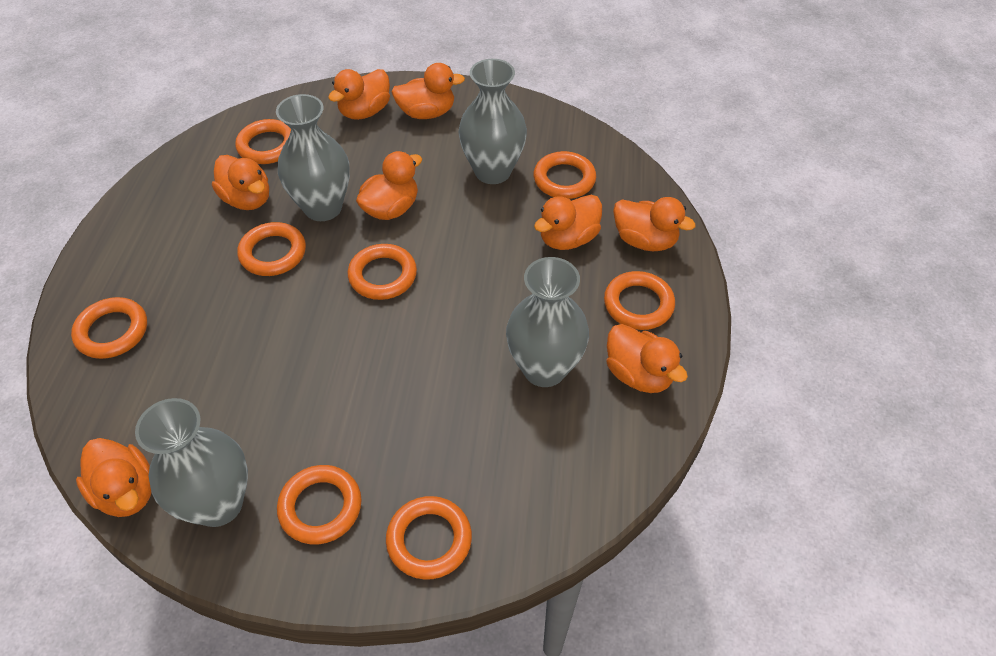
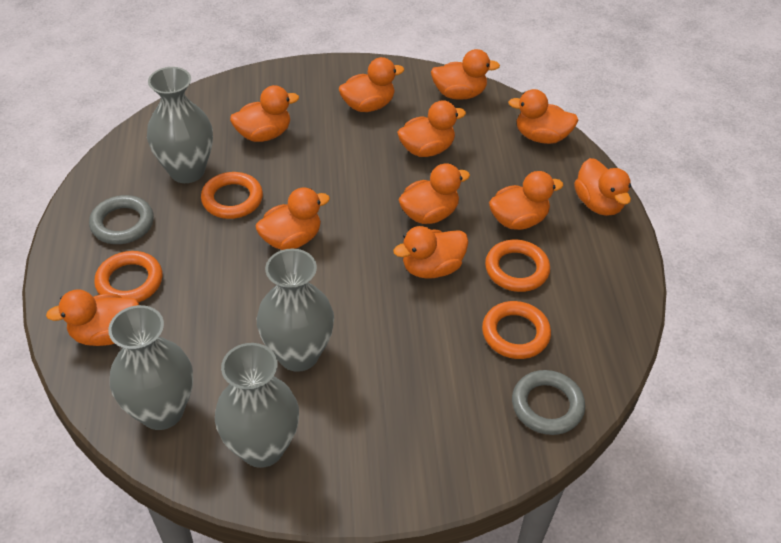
grey ring: none = 0 -> [89,195,154,244] [512,370,585,435] = 2
orange duck: [76,438,151,517] [212,155,269,210] [328,69,390,120] [356,151,422,220] [391,63,465,119] [534,195,602,250] [606,324,688,393] [613,197,696,251] = 8 -> [46,289,140,346] [230,85,299,142] [256,188,330,250] [339,57,404,112] [393,226,468,279] [397,100,466,157] [398,163,470,224] [431,49,500,100] [489,171,563,230] [508,89,578,144] [574,158,631,216] = 11
orange ring: [71,297,147,359] [235,119,291,164] [237,222,306,276] [277,465,361,544] [348,244,417,300] [386,496,472,580] [533,151,596,199] [604,271,675,330] = 8 -> [94,251,162,303] [201,172,263,219] [482,301,551,359] [485,240,550,292] = 4

